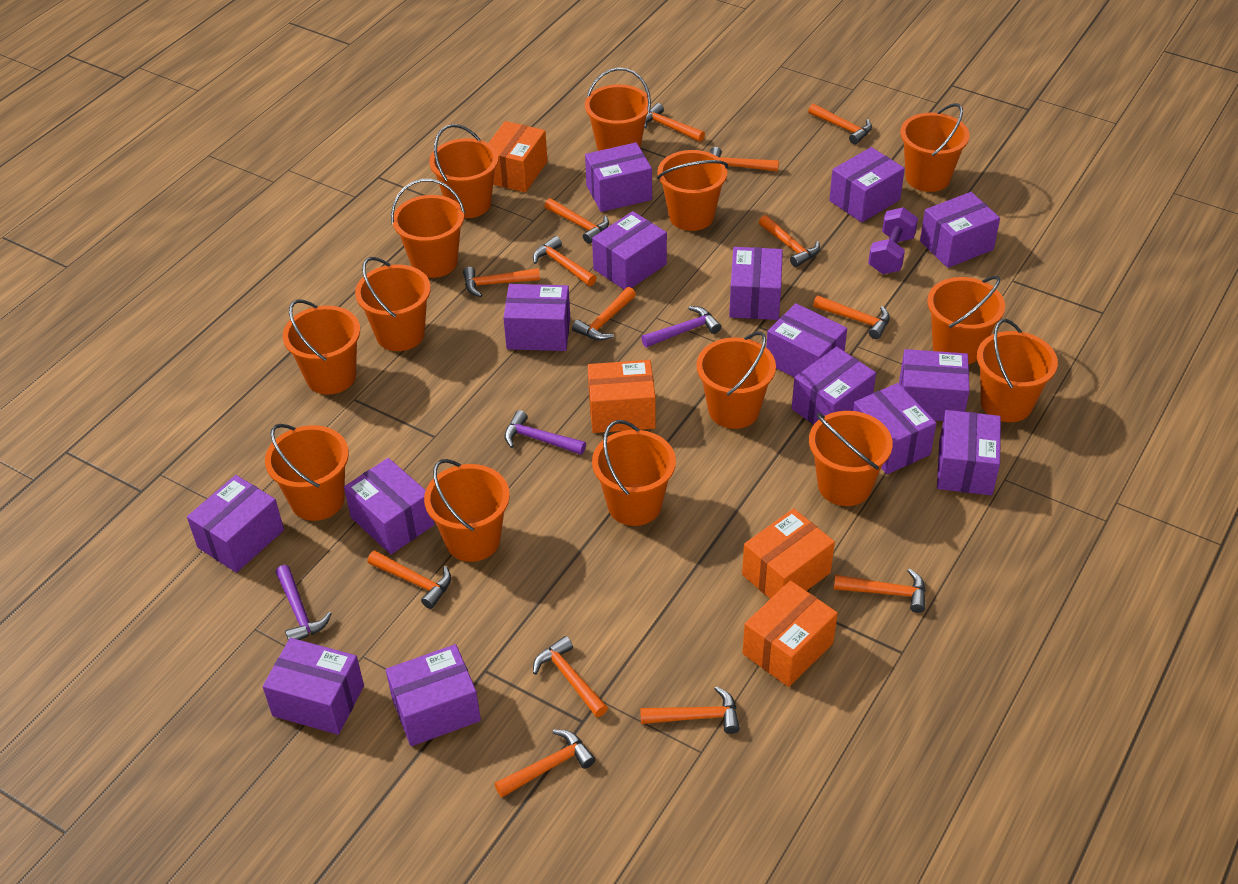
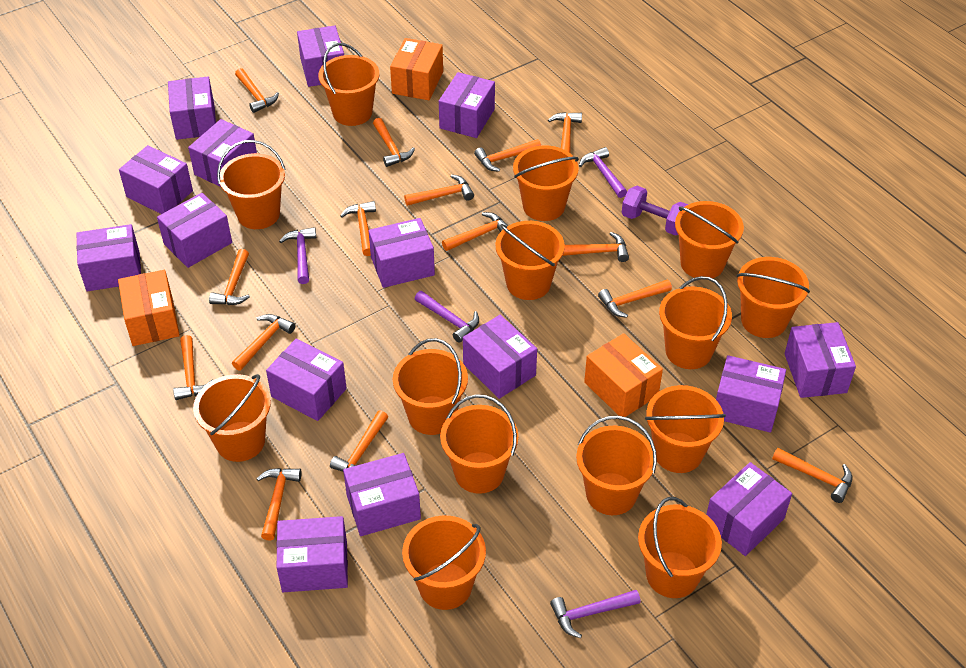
orange box: [489,121,547,193] [588,360,656,433] [742,508,835,599] [743,581,838,687] = 4 -> [118,270,180,346] [390,38,443,100] [584,333,663,417] = 3
orange hammer: [368,551,451,609] [463,267,540,297] [495,729,596,797] [533,236,597,286] [533,636,608,717] [544,198,609,244] [572,287,636,341] [640,686,740,734] [644,103,705,142] [710,147,779,172] [759,215,820,267] [808,104,872,145] [813,295,890,339] [834,569,926,613] = 14 -> [173,335,213,400] [209,249,250,305] [232,314,295,371] [235,68,279,113] [256,468,302,541] [330,410,388,472] [340,201,376,256] [373,118,415,167] [404,175,474,206] [442,212,508,251] [474,139,541,172] [548,112,582,153] [562,232,629,262] [598,280,672,318] [772,448,852,503] = 15
purple hammer: [276,565,332,640] [504,410,586,455] [641,306,721,347] = 3 -> [279,227,316,284] [415,291,479,343] [550,590,641,638] [579,147,627,198] = 4

